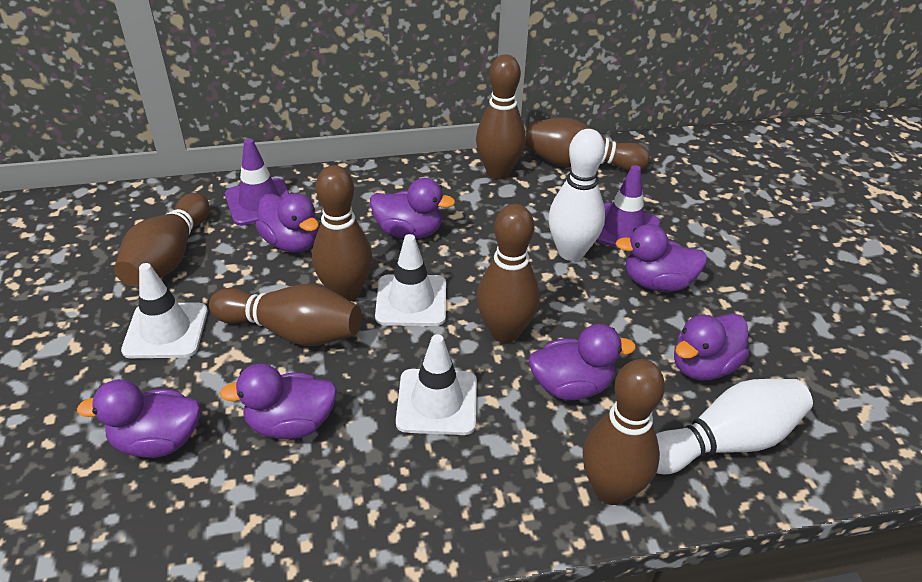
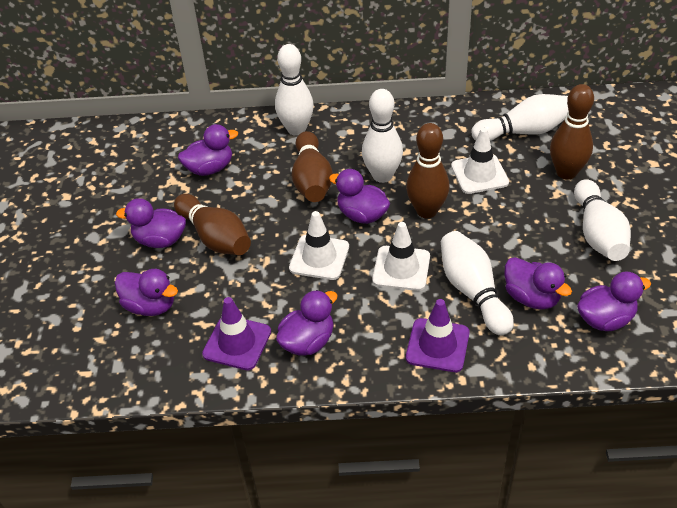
brown bowling pin: [114,193,210,286] [209,284,362,346] [312,165,372,301] [476,54,526,179] [477,204,540,343] [525,117,650,171] [583,359,665,505] = 7 -> [174,194,251,255] [292,131,333,202] [406,123,450,219] [550,84,594,180] = 4
white bowling pin: [548,129,605,261] [656,379,813,475] = 2 -> [275,44,314,136] [362,89,403,183] [441,231,514,335] [471,94,568,141] [574,179,631,261] = 5

